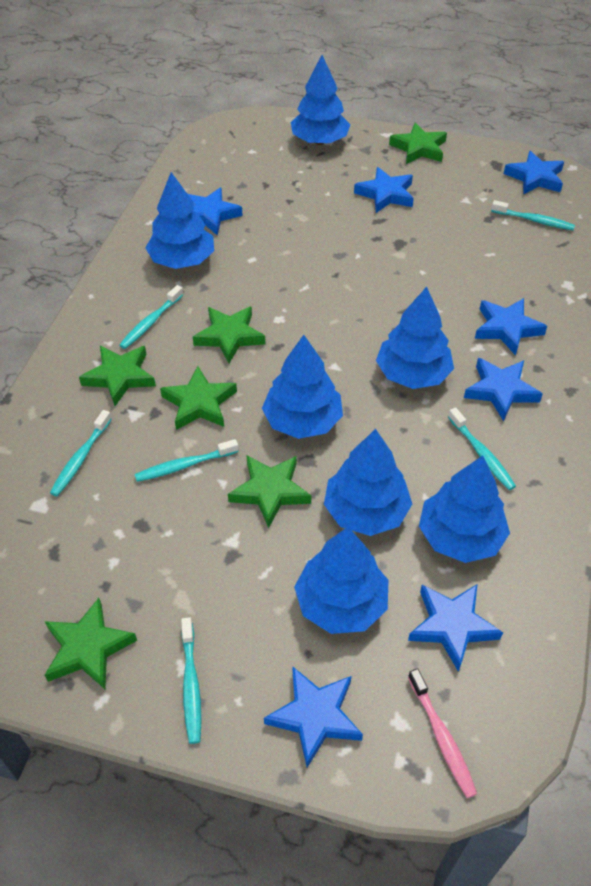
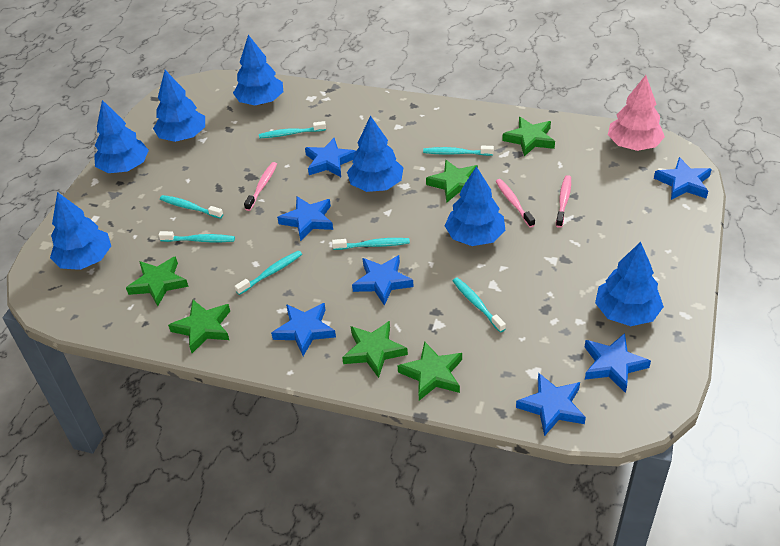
pink toothbrush: [408,668,477,798] = 1 -> [244,162,277,211] [495,179,535,228] [556,175,571,228] = 3
pink tree: none = 0 -> [608,75,665,151] = 1
turquoise toothbrush: [50,410,112,496] [119,285,184,349] [135,439,239,482] [181,617,201,744] [448,407,516,490] [491,200,575,230] = 6 -> [159,231,235,242] [160,195,223,219] [235,251,302,295] [259,121,326,138] [332,238,410,250] [423,146,494,156] [453,277,506,333] = 7

